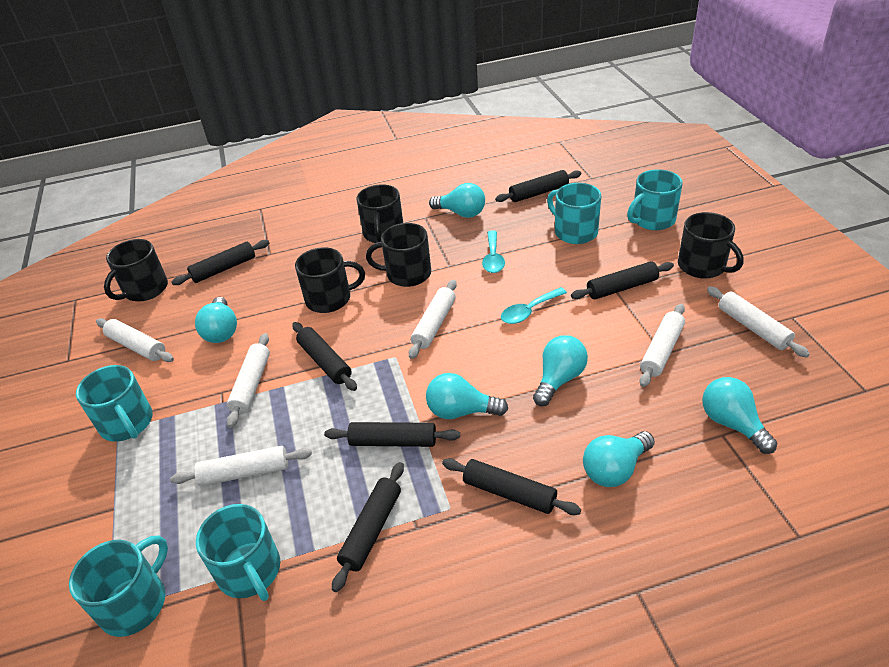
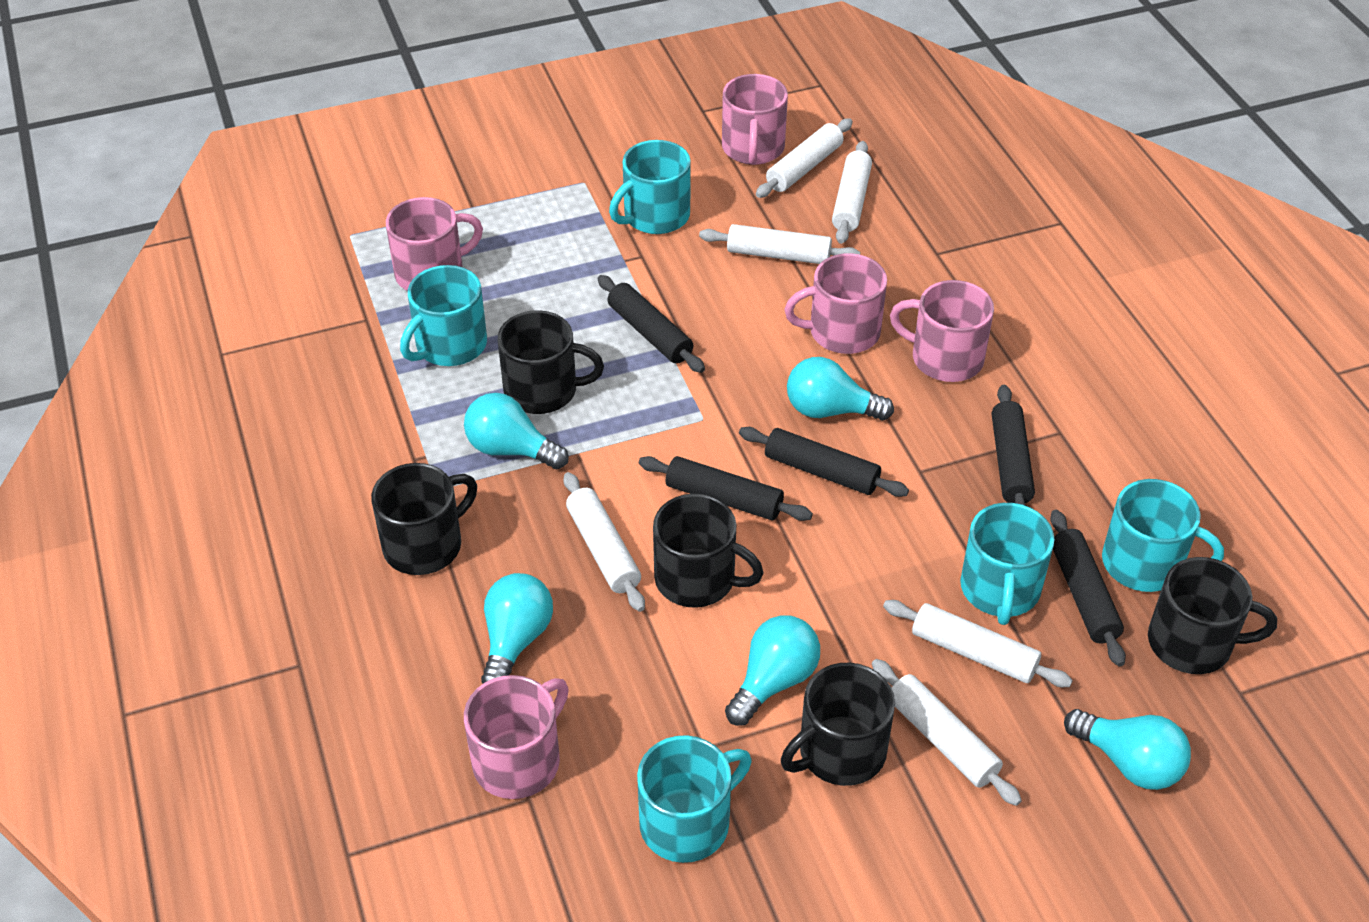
black rolling pin: [171,240,269,285] [292,322,357,391] [324,422,460,447] [332,462,404,592] [442,458,581,515] [495,170,581,202] [571,261,674,299] = 7 -> [598,275,705,373] [639,456,813,521] [739,427,909,497] [992,385,1035,506] [1050,510,1126,666] = 5
pink mug: none = 0 -> [386,197,483,291] [464,675,569,799] [722,74,788,165] [784,253,887,354] [890,280,994,382] = 5
turquoise light bulb: [195,297,237,343] [426,373,508,419] [429,183,485,218] [533,335,588,406] [583,431,655,487] [702,377,777,454] = 6 -> [464,393,569,469] [481,573,553,684] [725,615,820,726] [787,357,894,420] [1064,709,1191,790] = 5
turquoise spoon: [482,230,505,273] [501,287,567,324] = 2 -> none = 0

